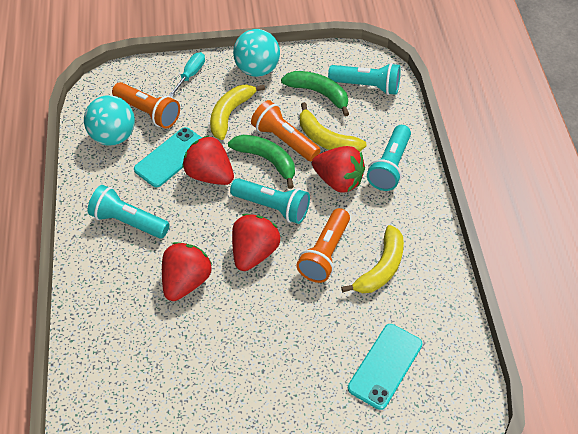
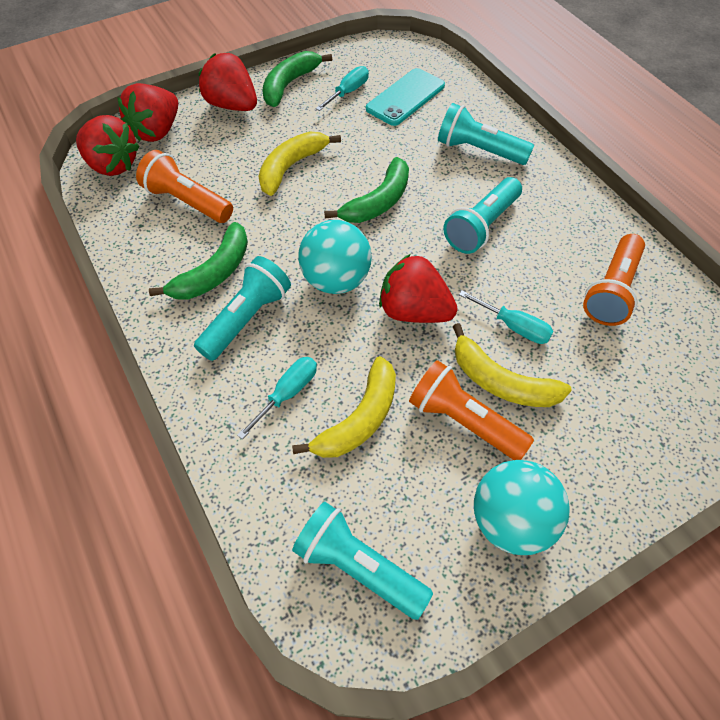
green banana: [228,135,295,189] [281,71,349,116] = 2 -> [149,222,248,299] [262,51,332,107] [324,157,409,223] = 3
turquoise phone: [134,127,202,187] [348,324,423,410] = 2 -> [366,68,445,126] = 1
turquoise screwdriver: [168,52,205,97] = 1 -> [237,357,317,440] [316,66,369,111] [459,290,554,344] = 3

